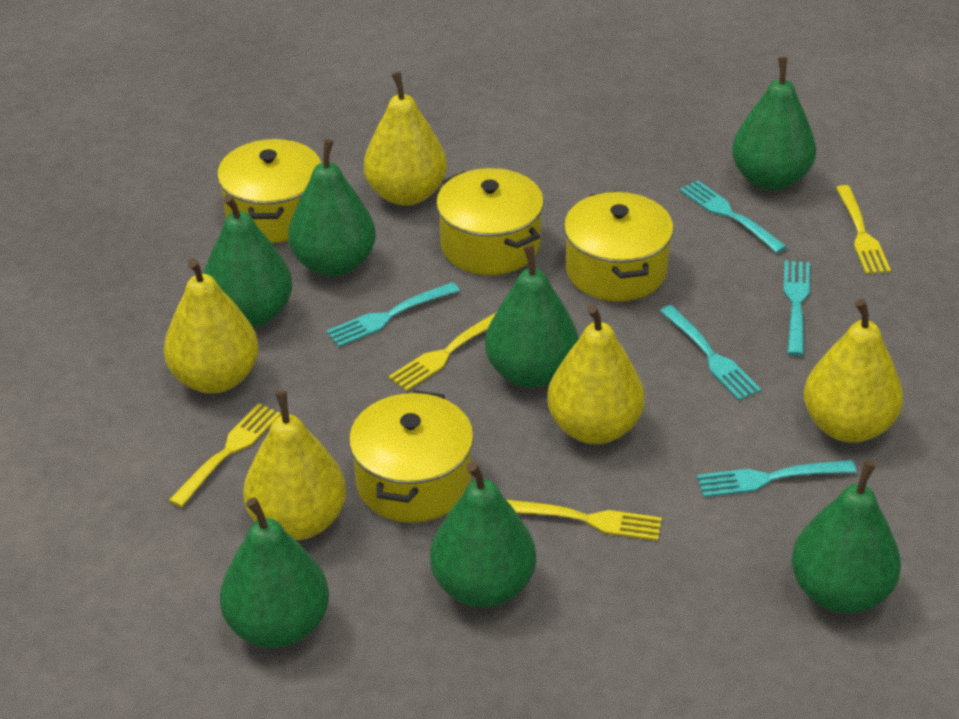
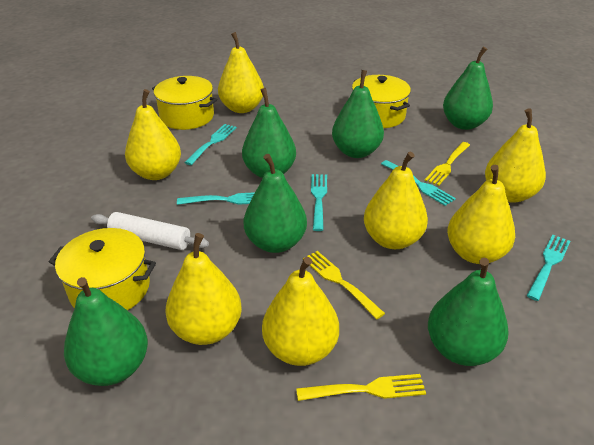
green pear: [203,194,292,328] [220,497,329,648] [288,139,376,277] [430,462,536,607] [485,245,579,388] [732,57,816,191] [792,460,901,613] = 7 -> [64,277,148,386] [242,88,296,178] [244,154,307,253] [332,70,384,158] [428,258,509,366] [443,47,493,130] = 6
white rolling pin: none = 0 -> [91,212,209,250] = 1
yellow fork: [168,404,281,508] [389,313,496,391] [507,500,662,541] [836,185,891,274] = 4 -> [296,374,426,401] [303,251,385,319] [425,142,470,186] = 3
yellow pear: [164,258,259,394] [243,390,346,540] [364,72,447,206] [547,305,645,444] [804,299,903,443] = 5 -> [125,89,181,180] [166,233,242,345] [218,32,264,113] [262,257,339,366] [364,152,428,249] [447,165,515,264] [485,108,546,203] = 7
yellow pot: [217,139,321,243] [349,390,474,523] [436,168,544,275] [564,191,674,302] = 4 -> [49,228,156,310] [152,76,217,130] [352,75,411,128] = 3

